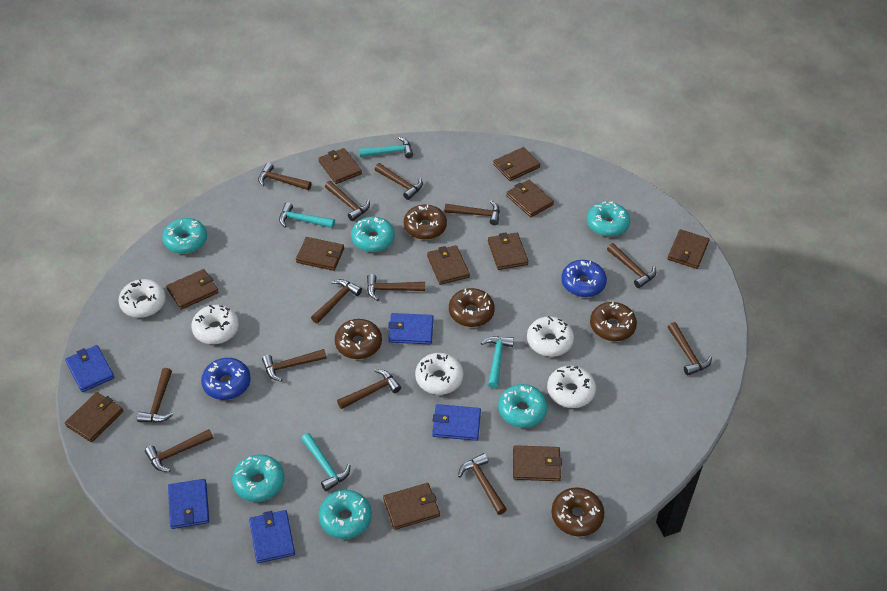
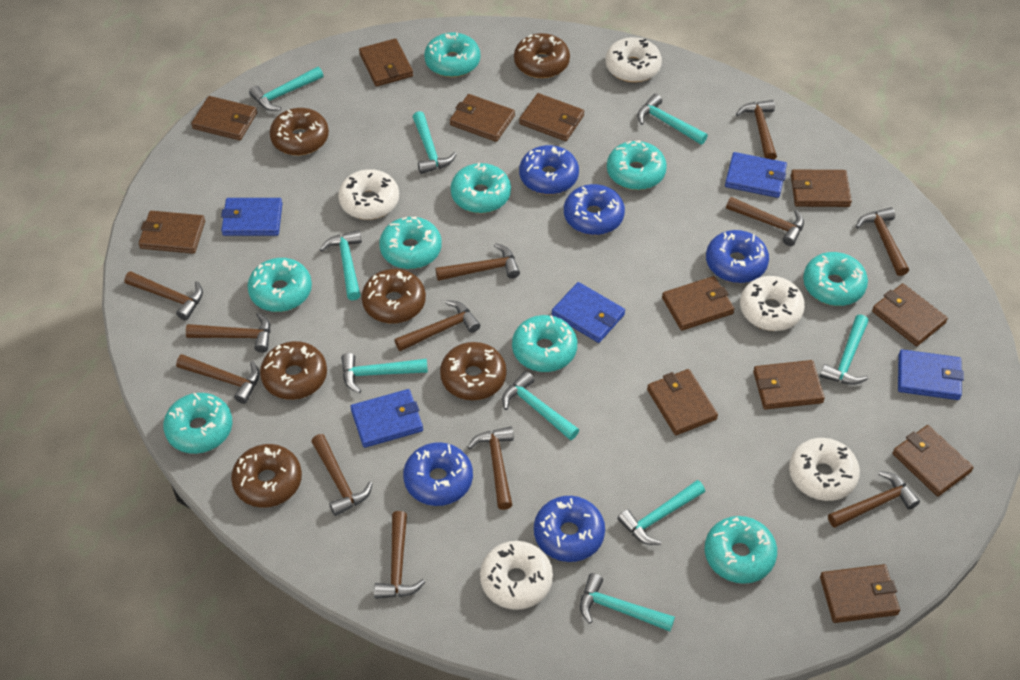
blue donut: [201,358,251,400] [561,260,607,297] = 2 -> [403,442,473,506] [519,145,579,195] [534,496,605,562] [564,184,625,235] [706,230,769,283] = 5
brown donut: [335,319,382,359] [404,205,447,240] [449,288,495,327] [551,487,605,537] [590,302,637,341] = 5 -> [231,444,302,508] [260,341,327,400] [269,108,329,155] [362,269,426,324] [440,342,507,400] [514,33,570,78] = 6
brown hammer: [137,368,173,423] [145,429,213,472] [258,163,312,190] [262,349,326,381] [311,279,362,324] [325,181,370,221] [337,369,401,409] [367,274,425,301] [375,163,423,200] [444,200,500,225] [458,453,507,515] [607,243,656,288] [668,322,712,376] = 13 -> [124,271,203,321] [176,354,260,404] [186,312,271,353] [311,434,373,516] [374,511,425,599] [395,300,480,351] [435,243,520,281] [468,427,514,510] [726,197,804,246] [736,100,777,160] [828,471,920,528] [856,207,909,276] = 12
brown wallet: [65,392,123,442] [166,269,219,310] [296,237,344,271] [318,148,362,184] [383,483,440,530] [427,245,470,285] [488,233,528,270] [493,147,541,181] [506,180,554,217] [513,445,562,481] [667,229,709,269] = 11 -> [138,211,205,254] [191,96,257,140] [359,38,413,87] [450,94,515,142] [519,93,584,141] [647,369,718,435] [662,276,734,331] [753,360,825,410] [791,169,852,207] [820,564,900,623] [872,283,948,346] [892,425,974,496] = 12
turquoise donut: [162,218,207,254] [232,454,284,502] [319,490,372,539] [351,217,395,252] [498,384,548,428] [587,201,630,237] = 6 -> [163,393,232,454] [247,258,312,312] [379,216,442,269] [424,32,480,77] [451,163,511,213] [512,315,577,372] [607,140,667,190] [705,516,777,584] [803,252,868,306] = 9
turquoise hammer: [279,202,335,228] [301,433,350,491] [359,137,413,158] [481,336,514,389] = 4 -> [249,67,324,111] [320,230,362,301] [341,353,428,393] [413,111,457,174] [502,371,579,440] [580,573,675,631] [617,480,705,545] [637,94,708,145] [820,315,869,385] = 9

